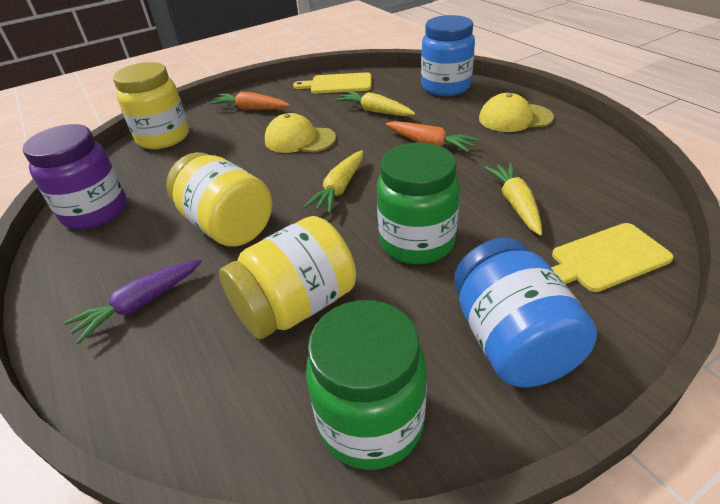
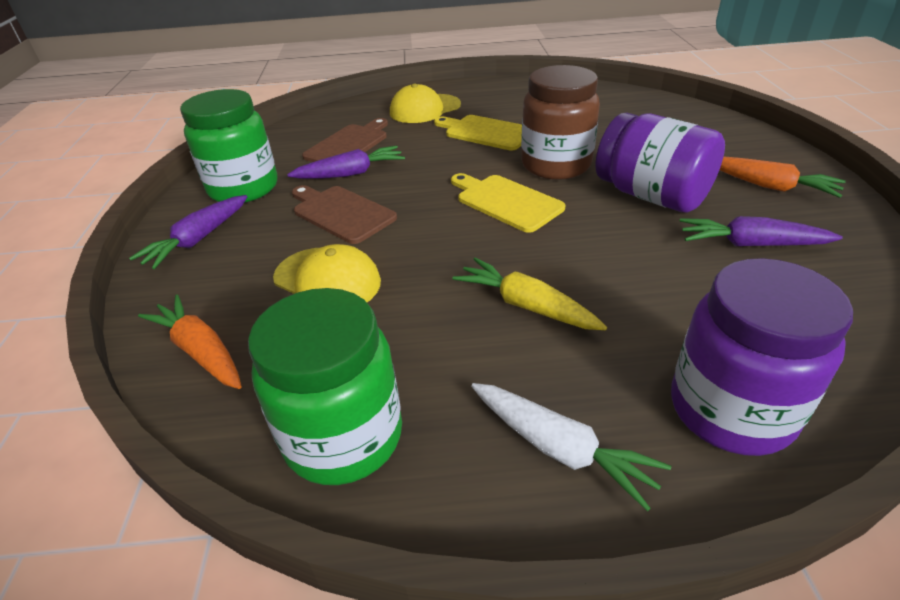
blue jar: [421,15,475,96] [454,238,597,387] = 2 -> none = 0
brown cutting board: none = 0 -> [292,185,397,244] [302,118,388,162] = 2
brown jar: none = 0 -> [521,65,600,180] = 1
purple carrot: [64,259,202,344] = 1 -> [129,195,248,269] [287,146,405,179] [680,216,843,246] = 3
purple jar: [22,124,127,229] = 1 -> [595,112,725,212] [671,258,853,456] = 2
white carrot: none = 0 -> [471,383,671,511] = 1
yellow carrot: [303,150,363,213] [335,91,415,116] [484,163,542,235] = 3 -> [452,258,607,330] = 1
yellow jar: [113,62,189,149] [166,152,272,247] [219,216,356,339] = 3 -> none = 0

